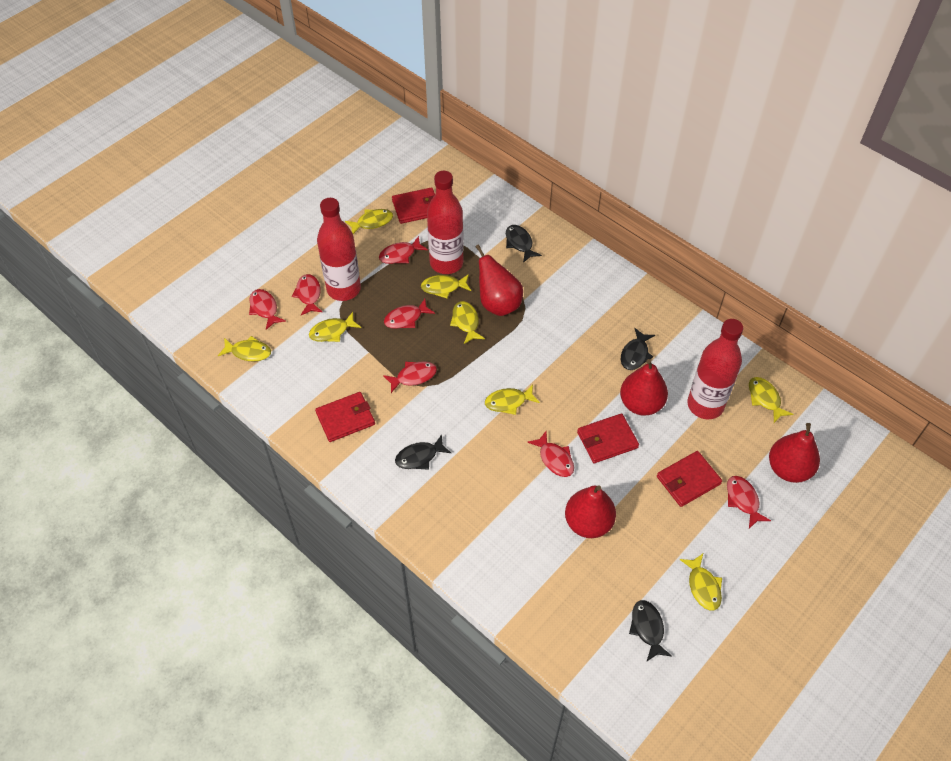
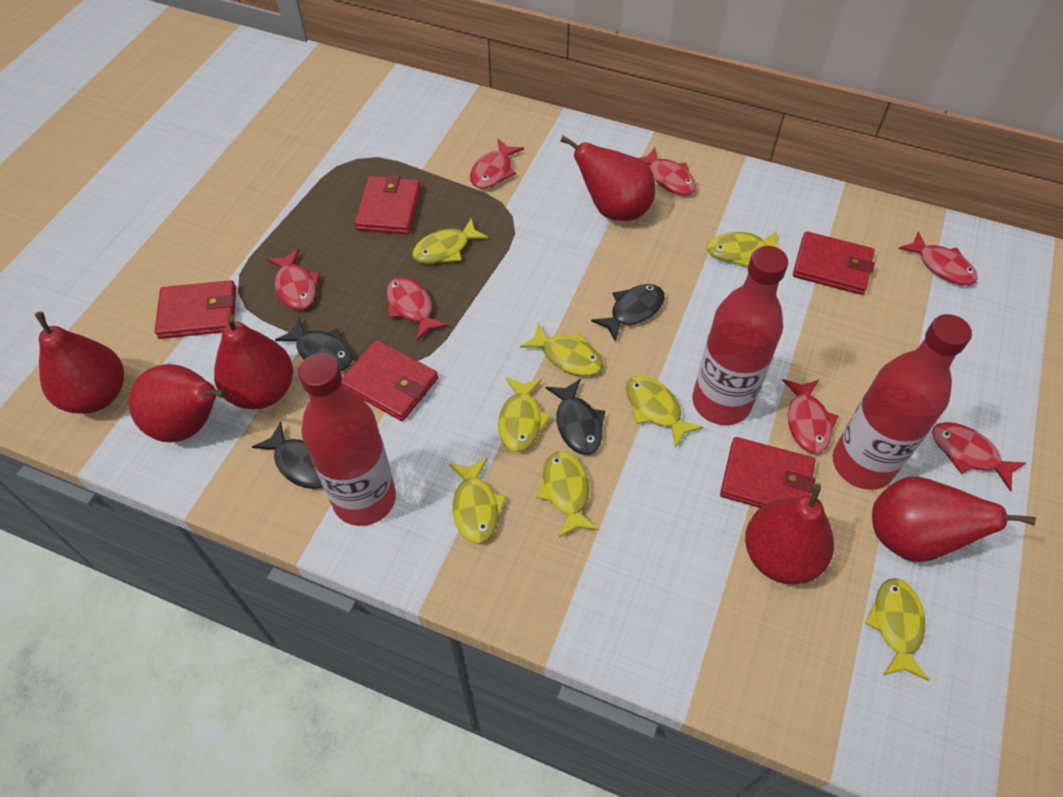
red pear: [475,244,523,316] [565,485,616,538] [620,359,668,416] [769,423,820,483] = 4 -> [35,312,124,414] [128,364,227,442] [214,315,293,409] [560,136,656,221] [745,484,834,585] [872,476,1036,562] = 6
red wallet: [315,392,375,442] [392,187,435,224] [577,413,639,463] [657,451,722,507] = 4 -> [155,280,236,339] [342,340,438,421] [354,174,421,234] [720,437,816,508] [793,231,875,295] = 5

